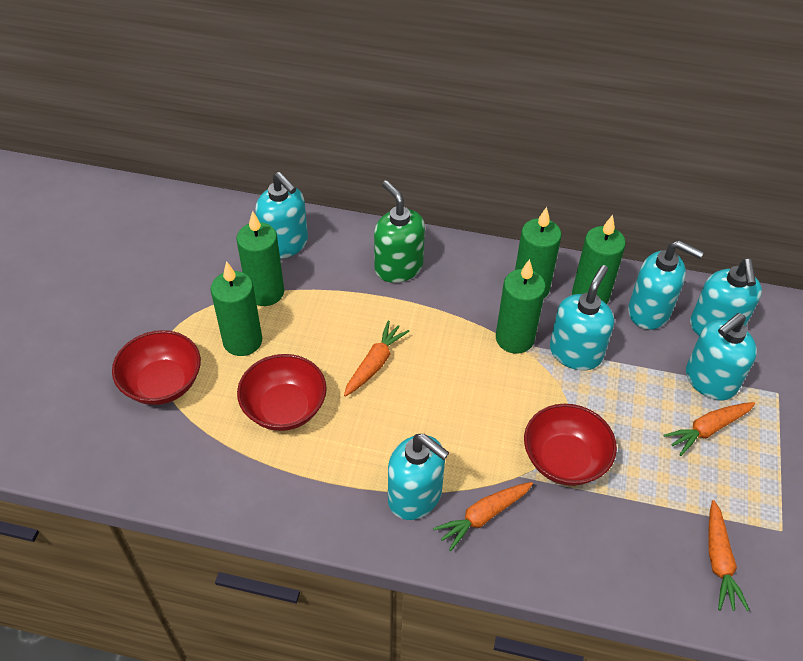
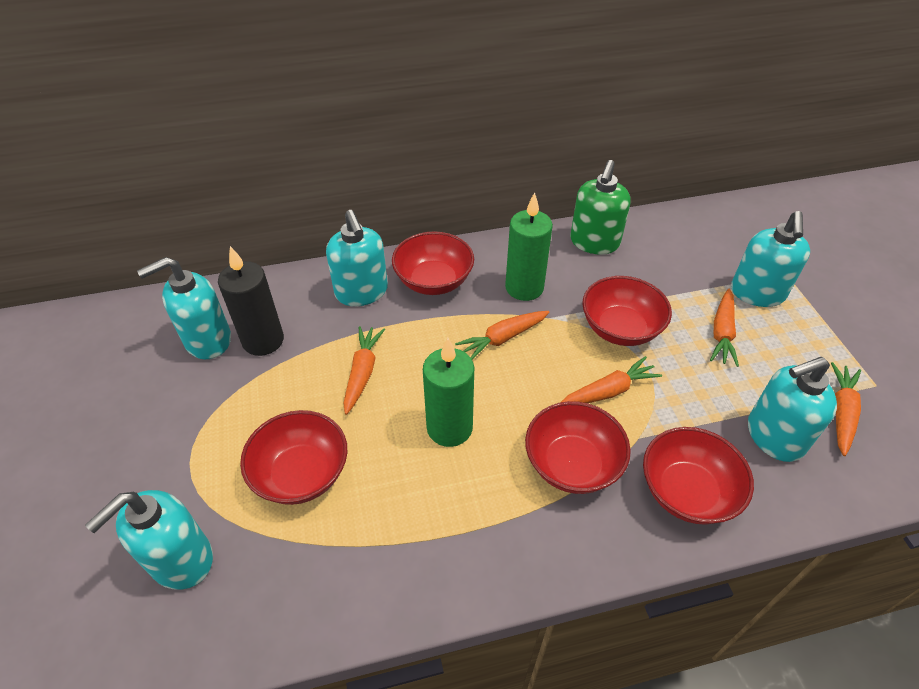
black candle: none = 0 -> [218,246,284,356] = 1
green candle: [211,261,262,356] [236,211,284,306] [496,259,546,354] [515,207,562,298] [572,215,626,304] = 5 -> [423,338,474,447] [505,192,553,301] = 2
orange carrot: [344,321,410,397] [433,482,533,551] [663,402,755,456] [708,500,750,611] = 4 -> [343,326,385,415] [455,311,550,360] [561,356,662,403] [710,289,739,367] [831,362,861,456] = 5
red bowl: [112,330,201,405] [237,354,327,431] [524,404,617,486] = 3 -> [240,410,347,505] [392,231,474,295] [525,401,631,494] [582,276,672,346] [643,427,754,525] = 5
turquoise soap dispenser: [255,172,308,259] [388,434,449,520] [550,265,614,370] [628,240,704,330] [686,313,757,400] [690,259,762,336] = 6 -> [85,490,213,590] [137,257,231,359] [326,210,388,306] [731,211,810,307] [748,357,837,462] = 5

